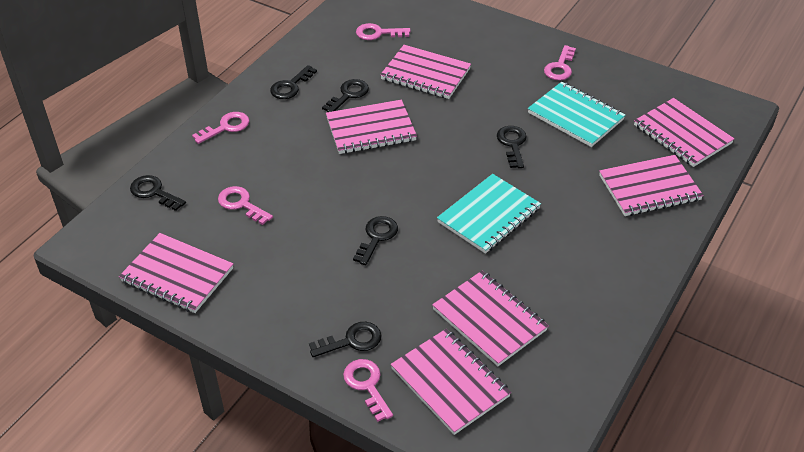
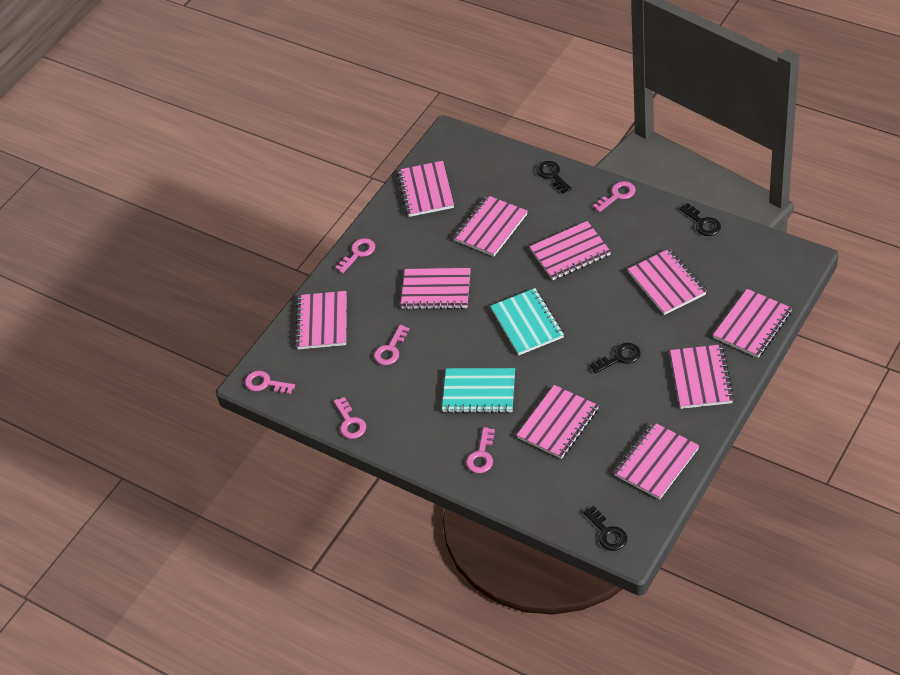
black key: [130,175,186,211] [270,65,317,99] [309,322,382,357] [322,79,369,112] [353,216,398,265] [497,126,527,168] = 6 -> [536,161,572,193] [583,506,627,551] [590,343,641,374] [679,203,721,236] = 4
pink key: [192,112,249,144] [218,186,273,225] [343,359,393,422] [356,23,411,40] [544,45,576,80] = 5 -> [245,370,295,394] [334,397,366,439] [335,238,375,273] [374,325,410,365] [466,427,495,473] [593,181,636,212] = 6
pink notebook: [119,233,233,313] [326,100,417,154] [380,45,471,99] [391,329,511,435] [432,271,549,366] [599,155,704,216] [634,98,734,167] = 7 -> [295,291,347,349] [397,161,454,217] [400,268,471,310] [453,195,527,256] [517,385,599,459] [530,221,611,280] [614,422,699,500] [628,249,707,315] [670,344,734,409] [713,289,792,358] = 10

